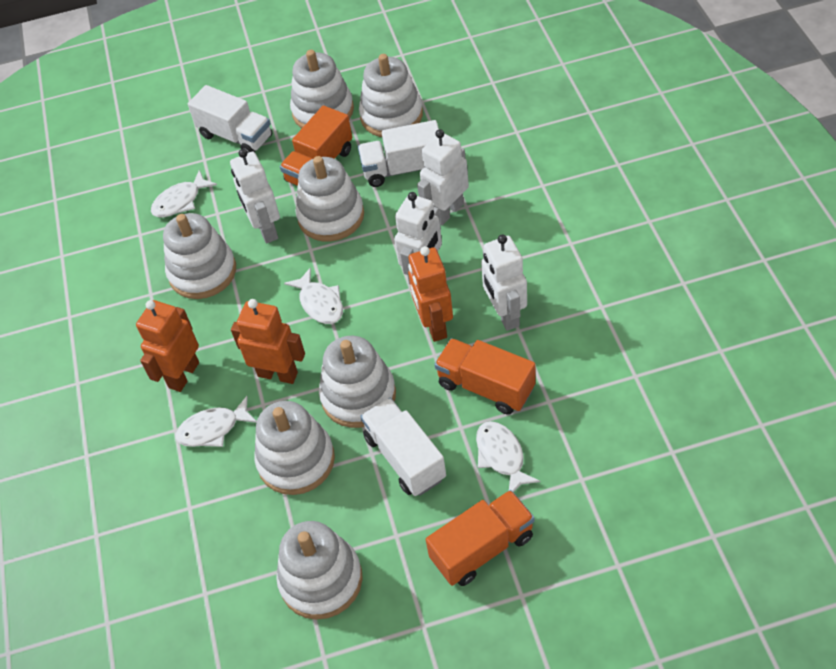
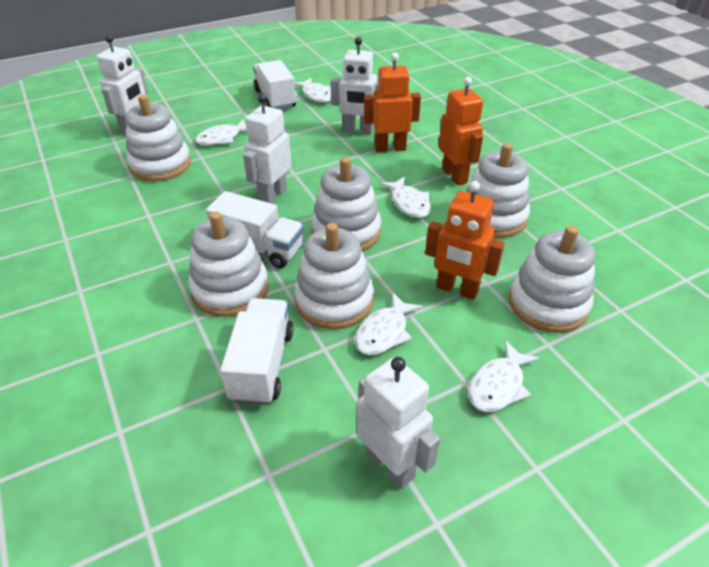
orange truck: [280,105,352,186] [426,490,535,586] [434,338,536,415] = 3 -> none = 0
white fish: [151,170,217,218] [175,396,257,447] [284,267,343,324] [476,421,540,492] = 4 -> [195,119,247,145] [294,78,331,103] [355,292,423,355] [380,177,431,218] [469,340,540,412] = 5
white stacking toy: [163,213,236,299] [254,401,335,495] [276,521,363,620] [290,50,354,128] [296,156,364,242] [319,336,396,428] [359,54,423,137] = 7 -> [125,95,191,182] [188,212,269,317] [294,223,374,329] [311,157,381,251] [467,143,530,238] [508,226,595,333] = 6

